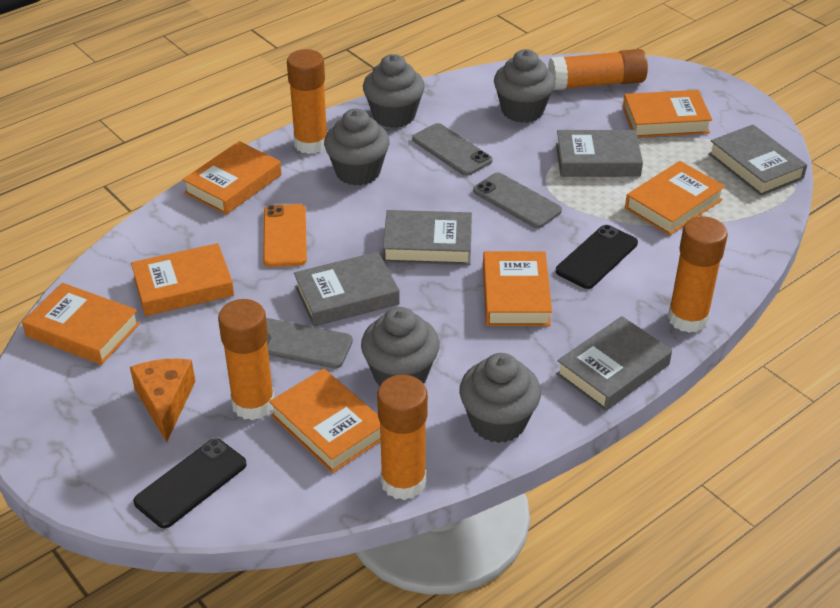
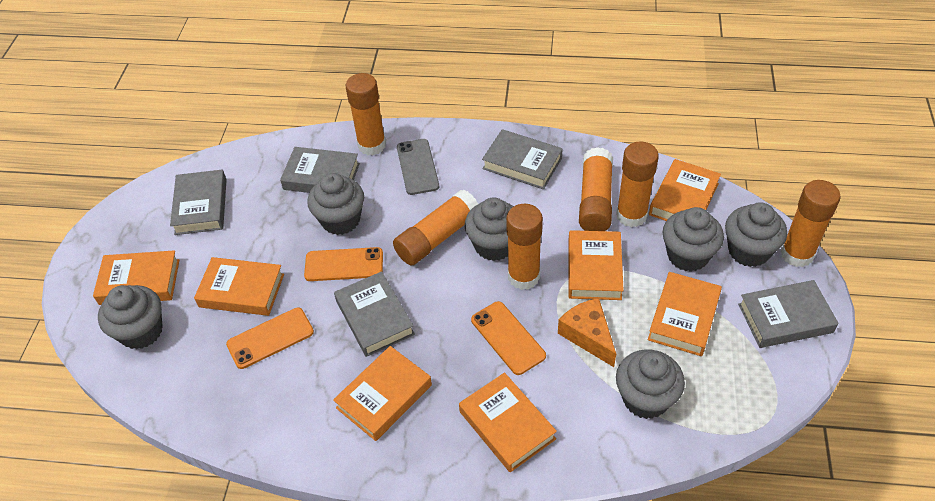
black phone: [133,438,247,528] [556,225,638,289] = 2 -> none = 0
grey cupcake: [324,109,390,186] [361,307,440,387] [363,54,425,128] [459,353,541,443] [494,49,555,123] = 5 -> [98,285,163,349] [307,173,364,235] [464,198,514,261] [616,350,685,419] [663,207,724,272] [725,202,787,267] = 6
grey phone: [266,318,353,369] [412,123,492,176] [473,172,562,228] = 3 -> [397,139,439,195] = 1
orange glue stick: [218,299,274,420] [287,49,327,154] [377,375,428,500] [548,49,648,90] [668,216,728,333] = 5 -> [345,73,386,155] [393,190,478,265] [506,204,543,290] [579,147,613,231] [616,141,659,227] [781,180,841,267] = 6
orange phone: [263,204,307,267] = 1 -> [226,308,314,369] [304,247,383,281] [471,301,546,375] = 3

